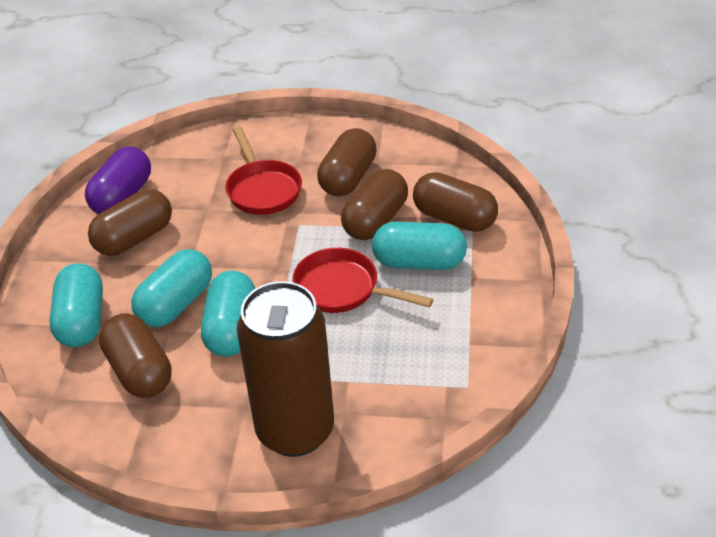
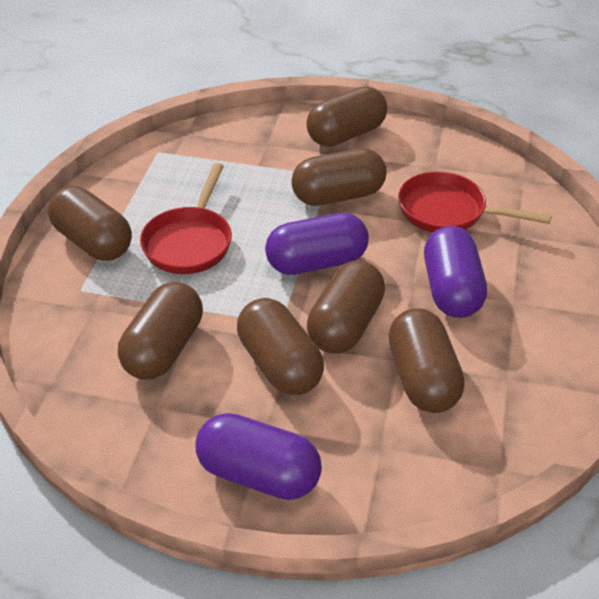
brown can: [237,281,334,457] = 1 -> none = 0
brown capsule: [88,189,172,256] [99,313,172,398] [317,128,377,197] [341,169,408,240] [413,172,498,232] = 5 -> [48,186,132,261] [118,282,203,379] [237,298,324,395] [291,148,387,206] [306,86,387,147] [307,260,385,353] [388,308,465,413] = 7
purple capsule: [85,146,151,214] = 1 -> [196,413,322,500] [265,213,369,275] [424,226,487,318] = 3
turquoise capsule: [49,263,103,347] [131,249,212,327] [201,271,255,357] [372,222,467,270] = 4 -> none = 0

